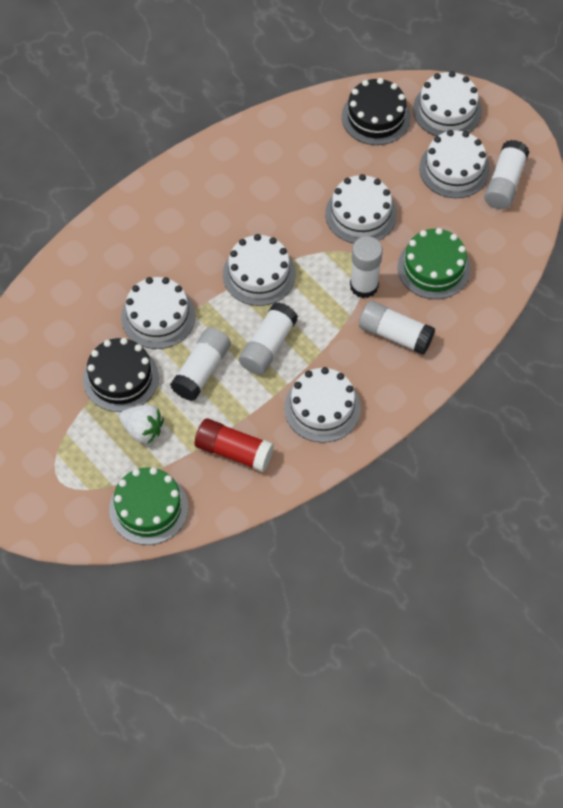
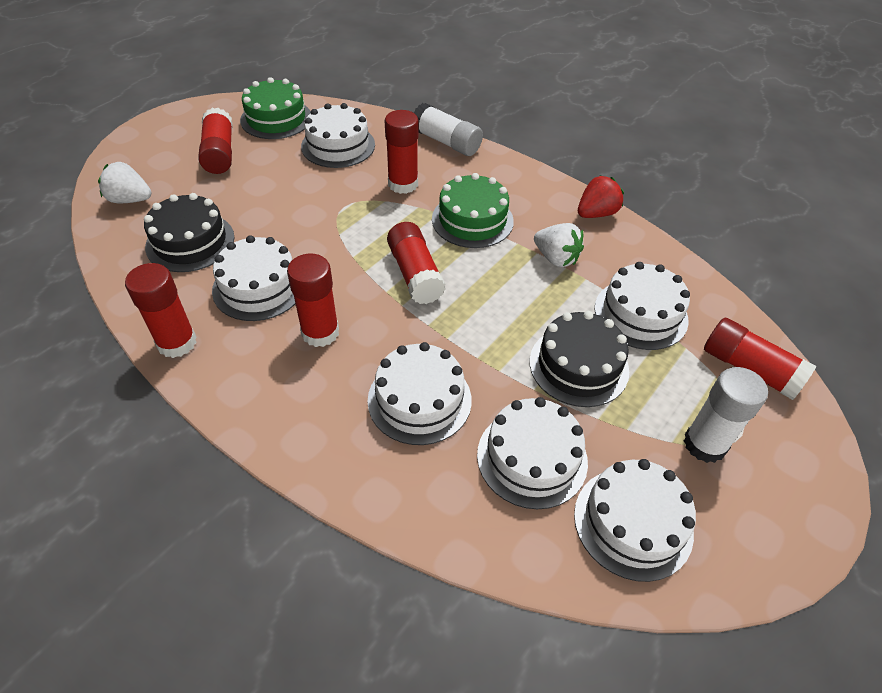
red glue stick: [195,418,274,472] = 1 -> [125,263,197,358] [198,108,233,174] [287,254,339,347] [385,110,419,194] [387,222,446,304] [704,318,817,400] = 6
red strawberry: none = 0 -> [578,175,624,218] = 1
white glue stick: [170,327,231,401] [239,302,298,375] [350,236,383,298] [359,301,435,355] [484,140,530,209] = 5 -> [414,103,483,156] [684,367,768,463] = 2
white strawberry: [119,405,164,444] = 1 -> [98,162,151,203] [534,223,584,267] = 2

